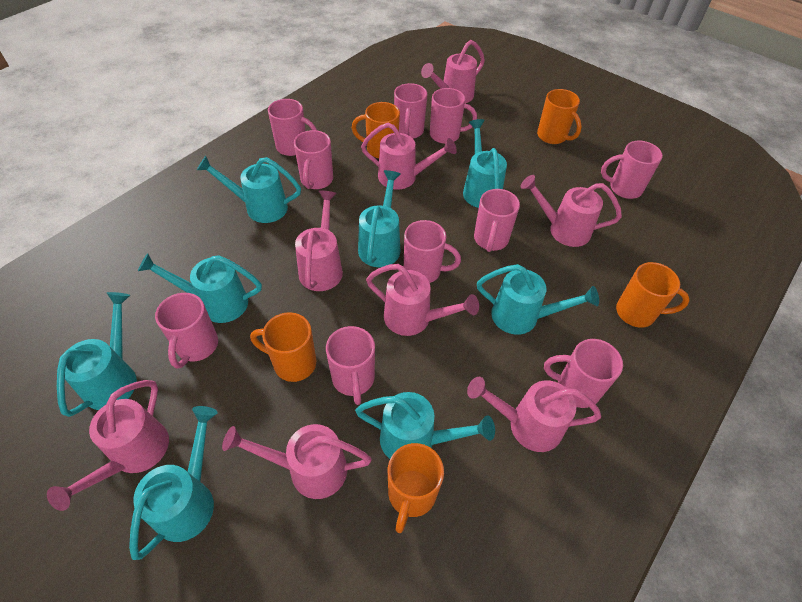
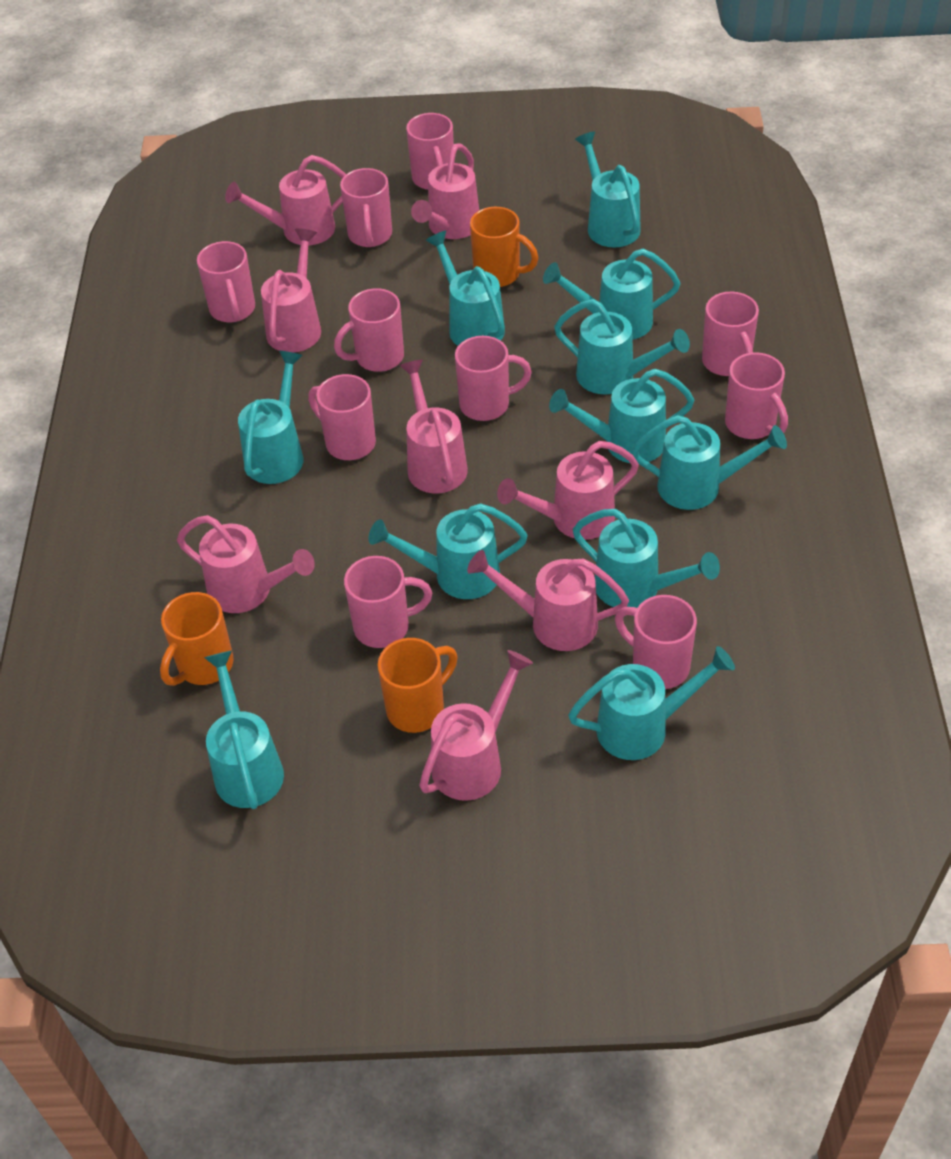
orange mug: [250,312,316,382] [352,102,400,158] [388,443,444,533] [537,89,582,144] [616,262,690,328] = 5 -> [160,592,234,686] [378,638,458,733] [470,207,538,287] = 3
turquoise watering can: [57,292,137,417] [129,406,218,560] [138,253,262,323] [197,156,301,223] [355,392,495,459] [358,170,401,267] [463,119,507,208] [477,264,599,335] = 8 -> [204,651,284,809] [238,351,303,484] [369,503,528,599] [426,231,505,346] [543,249,681,340] [549,369,694,463] [554,299,690,394] [568,646,735,760] [573,509,720,608] [575,132,641,247] [631,415,787,510] = 11

